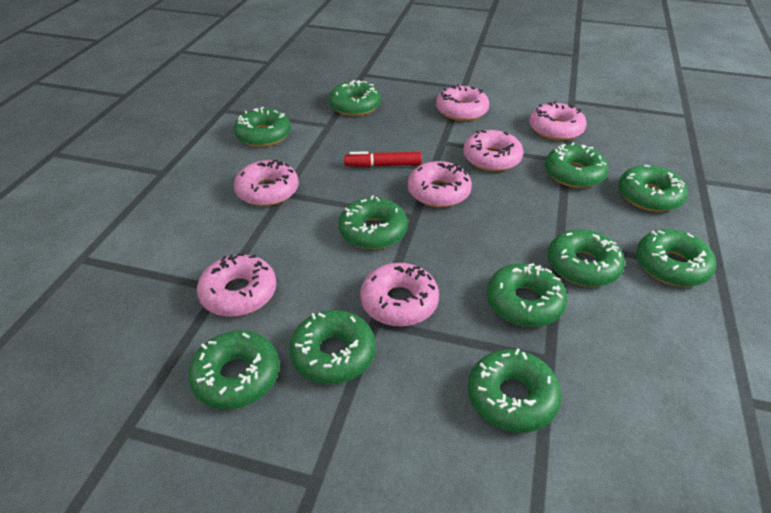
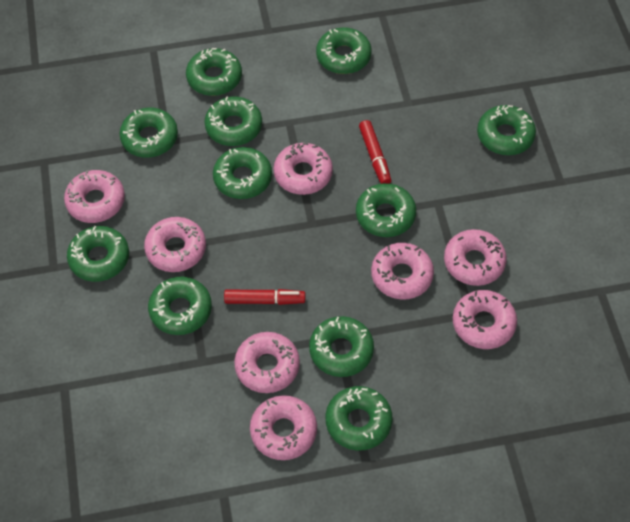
pink donut: [197,253,276,317] [234,160,299,206] [360,263,439,327] [408,161,472,207] [436,84,489,121] [463,130,524,172] [529,101,587,141] = 7 -> [64,170,125,223] [144,217,206,272] [234,332,300,393] [250,395,317,460] [273,143,333,195] [371,243,434,299] [444,229,507,286] [453,290,517,349] = 8
red marker: [344,151,422,167] = 1 -> [224,289,305,305] [359,120,391,184] = 2

